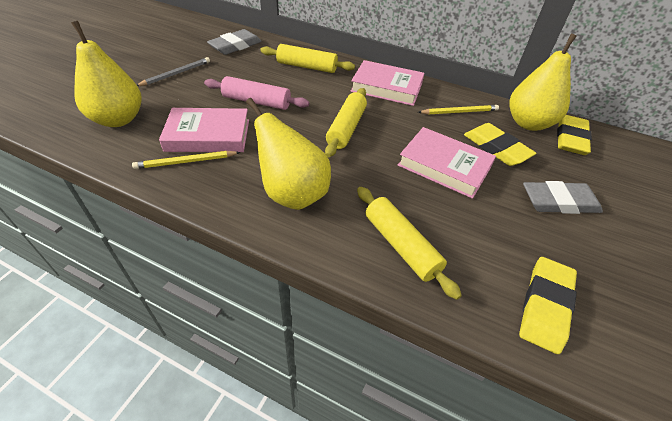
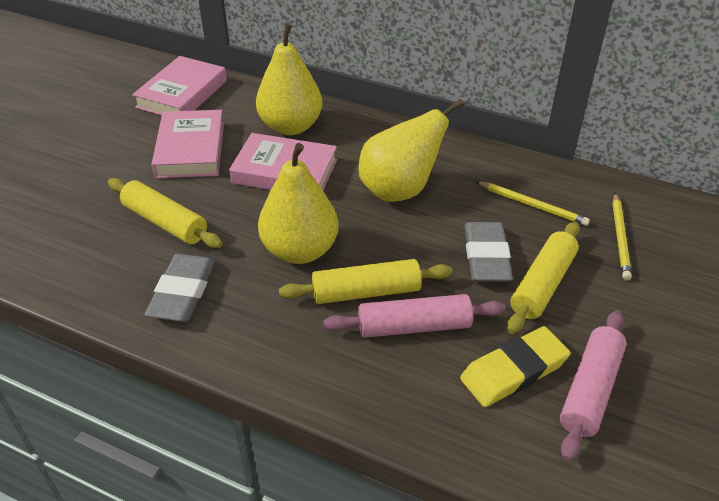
grey pencil: [137,57,210,86] = 1 -> none = 0
pink rolling pin: [204,76,309,110] = 1 -> [323,294,506,338] [560,310,627,461] = 2
yellow eraser: [464,123,536,166] [519,257,577,354] [557,115,592,155] = 3 -> [460,326,571,407] = 1

